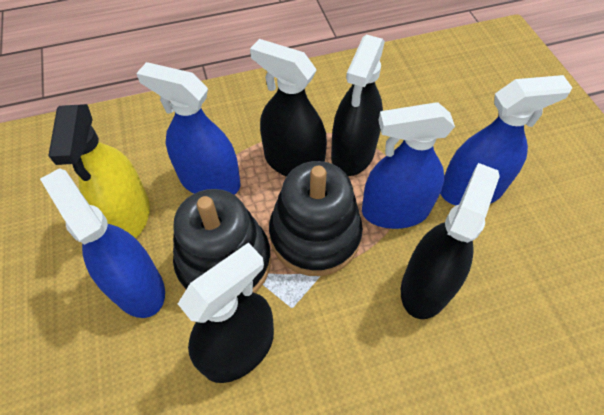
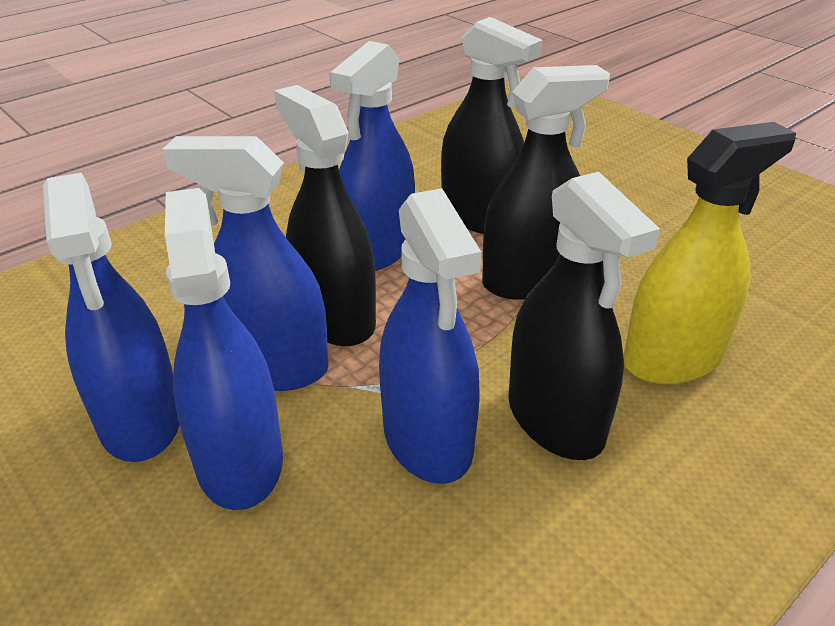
black stacking toy: [173,189,271,293] [269,161,363,276] = 2 -> none = 0
blue spray bottle: [40,168,165,318] [136,62,240,195] [362,102,455,229] [440,75,572,205] = 4 -> [43,173,179,462] [162,136,328,391] [165,188,283,510] [329,41,415,271] [379,188,481,484] = 5

